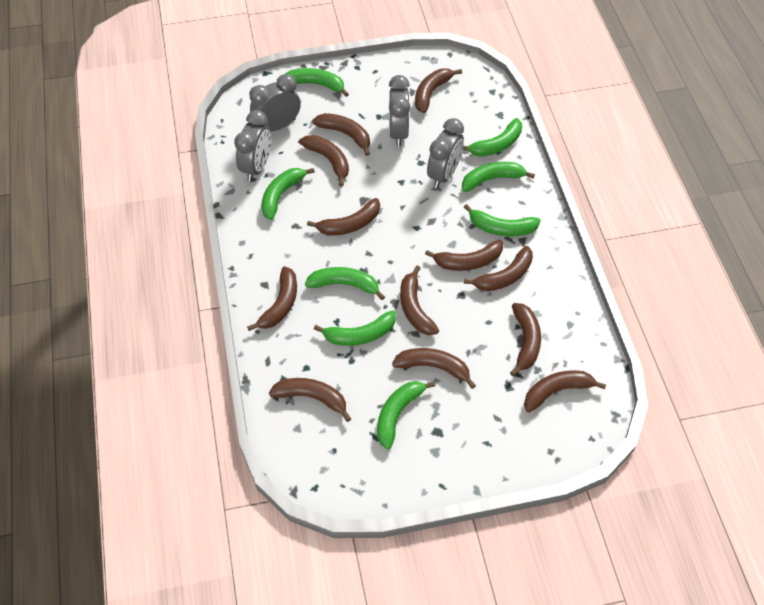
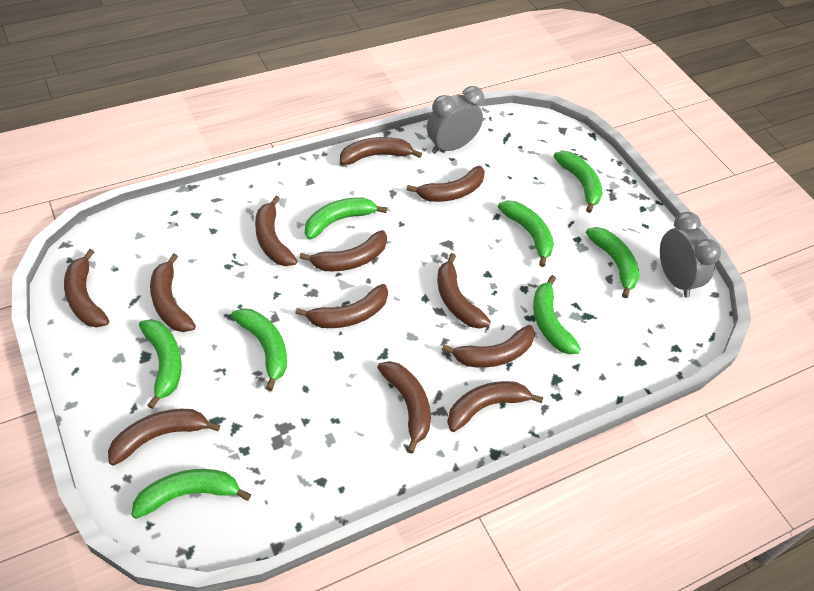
grey clock: [234,110,271,182] [250,74,301,131] [389,75,410,146] [427,118,464,188] = 4 -> [427,86,484,154] [660,212,721,297] = 2

